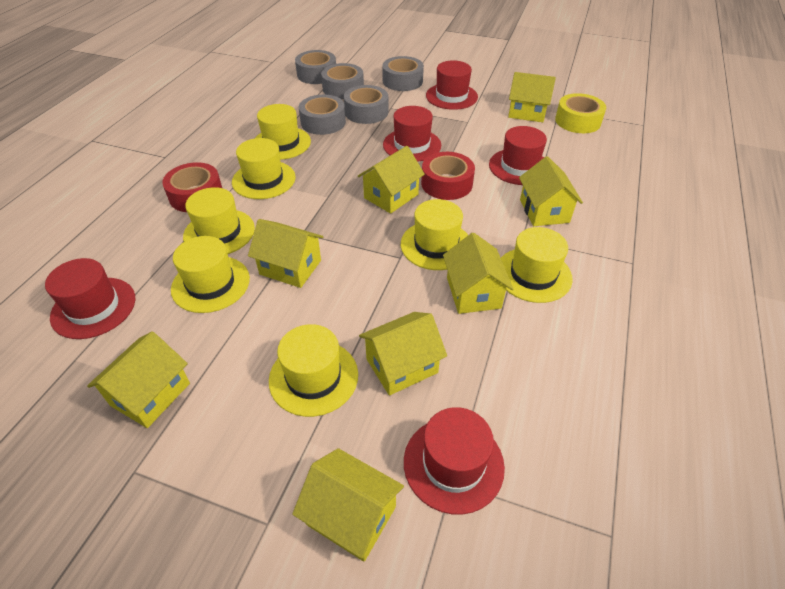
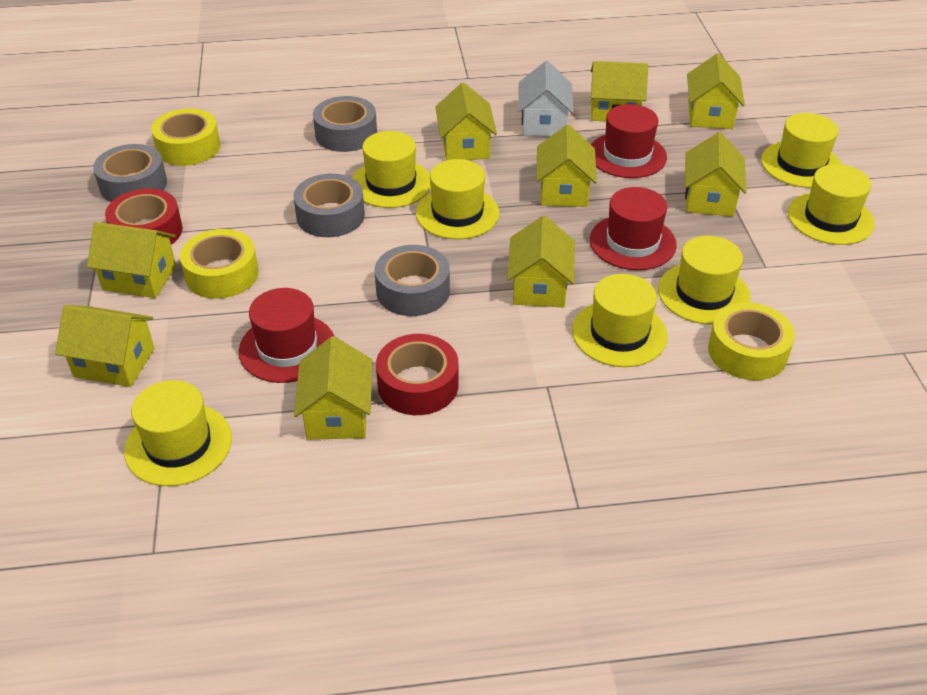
grey tape: [295,50,336,84] [299,94,346,135] [321,63,364,99] [344,85,389,124] [382,56,424,91] = 5 -> [93,144,167,202] [293,174,365,237] [313,96,377,152] [375,245,450,316] = 4
red hat: [45,258,135,339] [383,106,441,162] [404,407,505,515] [426,60,478,110] [489,126,547,185] = 5 -> [239,288,334,383] [590,187,677,270] [591,104,667,178] = 3
white house: none = 0 -> [518,61,574,136] = 1
yellow house: [87,331,190,428] [248,219,324,288] [292,448,404,561] [358,146,425,214] [359,312,447,396] [443,233,514,314] [508,72,556,122] [519,156,583,226] = 8 -> [55,305,155,387] [87,222,176,298] [294,336,372,440] [435,83,497,161] [507,215,575,308] [537,125,597,207] [591,61,648,121] [685,132,747,217] [687,54,745,129] = 9
yellow tape: [555,93,606,133] = 1 -> [151,109,220,166] [180,229,259,299] [708,302,795,380] = 3

